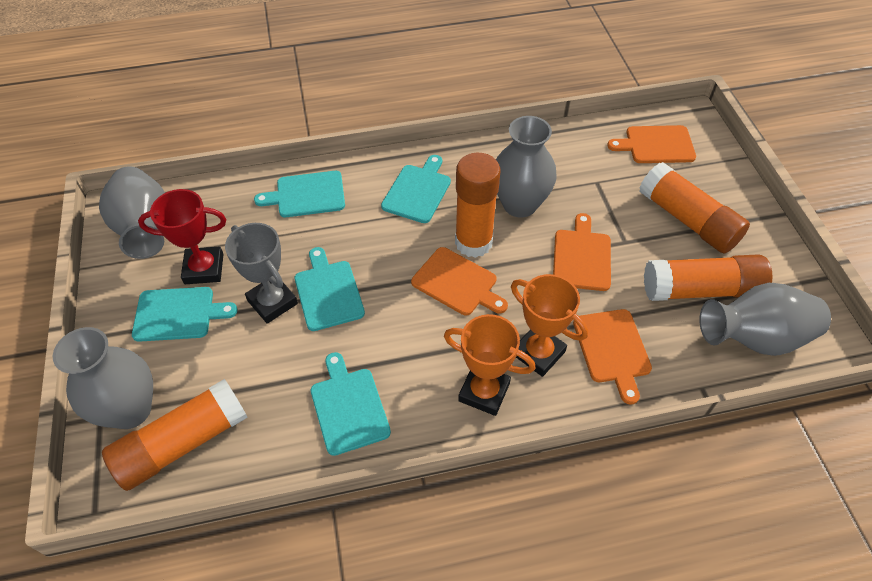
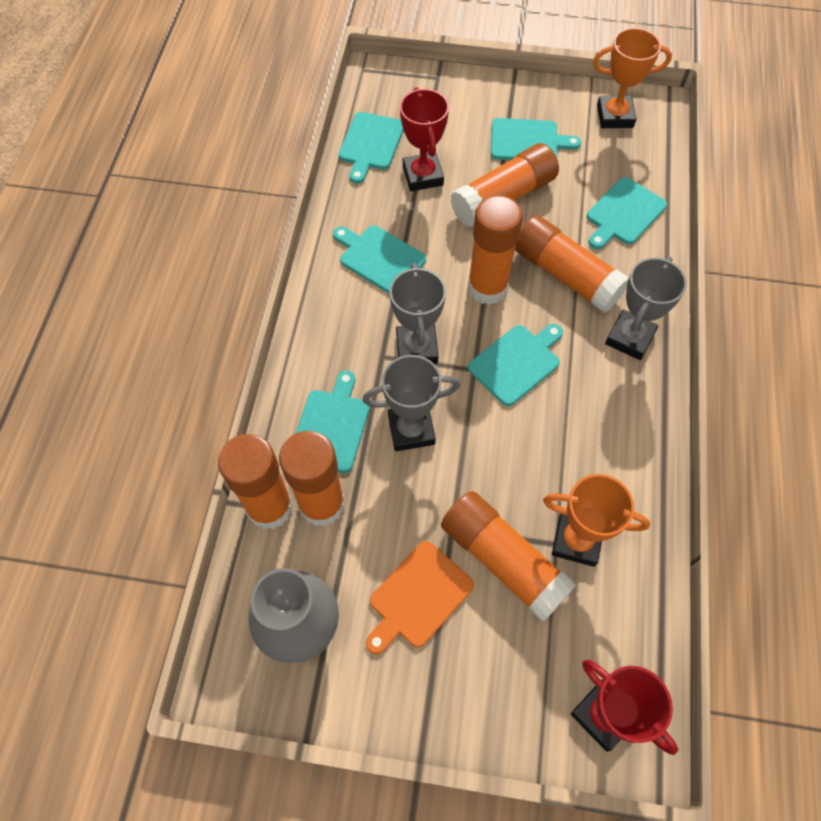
grey trophy: [225,223,298,324] = 1 -> [363,355,460,451] [390,263,446,364] [605,257,687,360] = 3
grey vase: [53,327,153,429] [99,166,165,259] [496,116,557,218] [700,283,831,356] = 4 -> [249,568,339,663] = 1
orange cutting board: [411,247,508,315] [553,213,611,291] [573,309,652,404] [607,125,696,163] = 4 -> [366,541,474,654] = 1
orange glue stick: [102,379,248,491] [455,153,500,258] [639,162,750,254] [644,254,772,301] = 4 -> [218,434,293,529] [279,431,345,527] [441,491,577,622] [451,143,559,228] [468,195,523,305] [515,215,629,313] = 6
red trophy: [138,189,226,284] = 1 -> [400,87,449,191] [571,660,678,755] = 2
turquoise cutting board: [132,287,238,342] [254,171,345,217] [295,247,365,331] [311,352,391,456] [381,155,451,223] = 5 -> [295,370,370,473] [333,225,426,294] [338,112,404,184] [468,324,563,406] [491,118,581,160] [587,177,667,249] = 6

